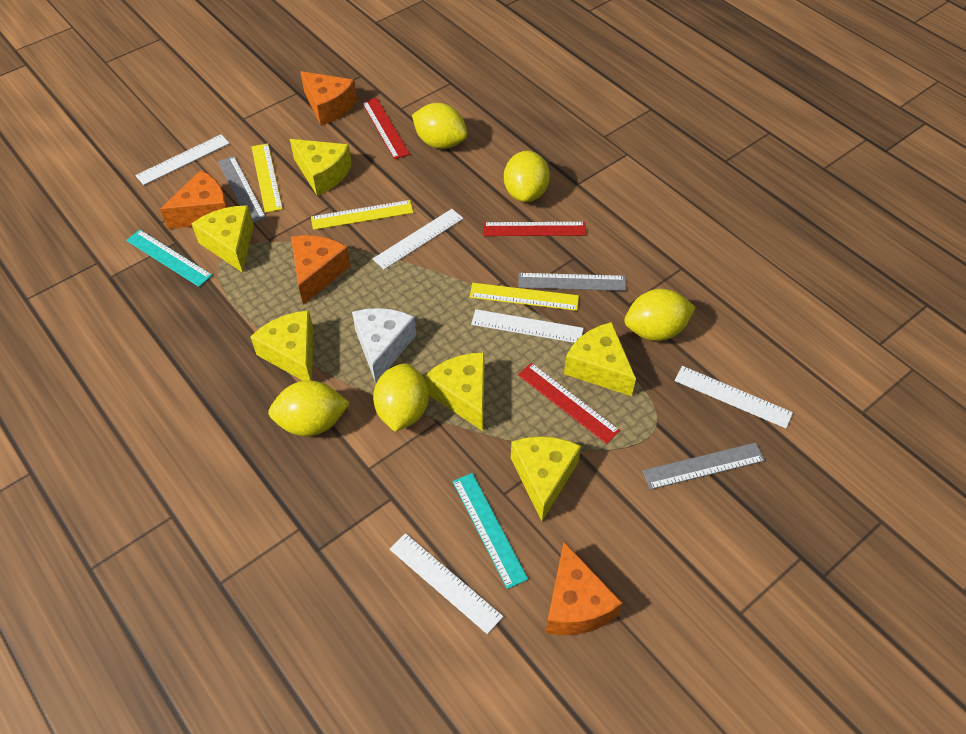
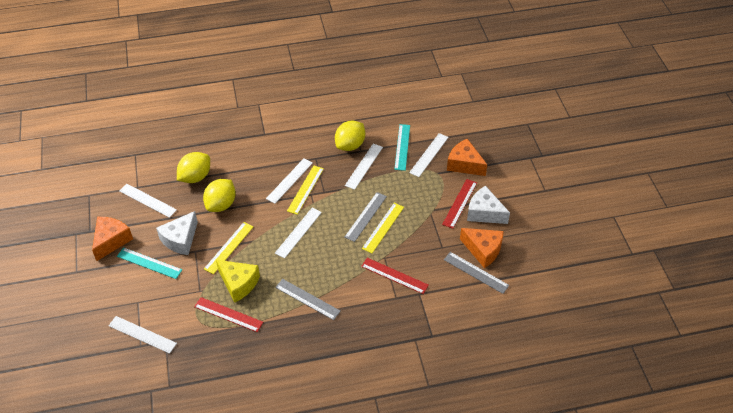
orange cheese: [160,170,228,229] [291,235,351,305] [300,71,357,126] [546,542,623,635] = 4 -> [92,217,133,261] [447,139,487,176] [460,228,504,268] = 3
white cheese: [352,308,416,383] = 1 -> [156,211,198,255] [467,186,510,224] = 2
white ruler: [135,135,230,185] [373,209,464,270] [390,533,503,634] [471,309,584,343] [675,366,793,428] = 5 -> [108,316,177,354] [120,184,177,218] [266,158,313,203] [275,208,322,258] [345,144,383,190] [409,133,449,177] = 6
yellow cheese: [191,206,254,273] [250,310,314,381] [290,139,352,196] [425,352,485,431] [511,436,581,521] [564,322,636,396] = 6 -> [216,260,260,303] = 1
yellow lemon: [268,380,350,436] [373,363,429,432] [412,103,467,149] [504,151,550,202] [624,289,696,341] = 5 -> [177,152,210,183] [203,179,236,212] [335,121,365,151] = 3

